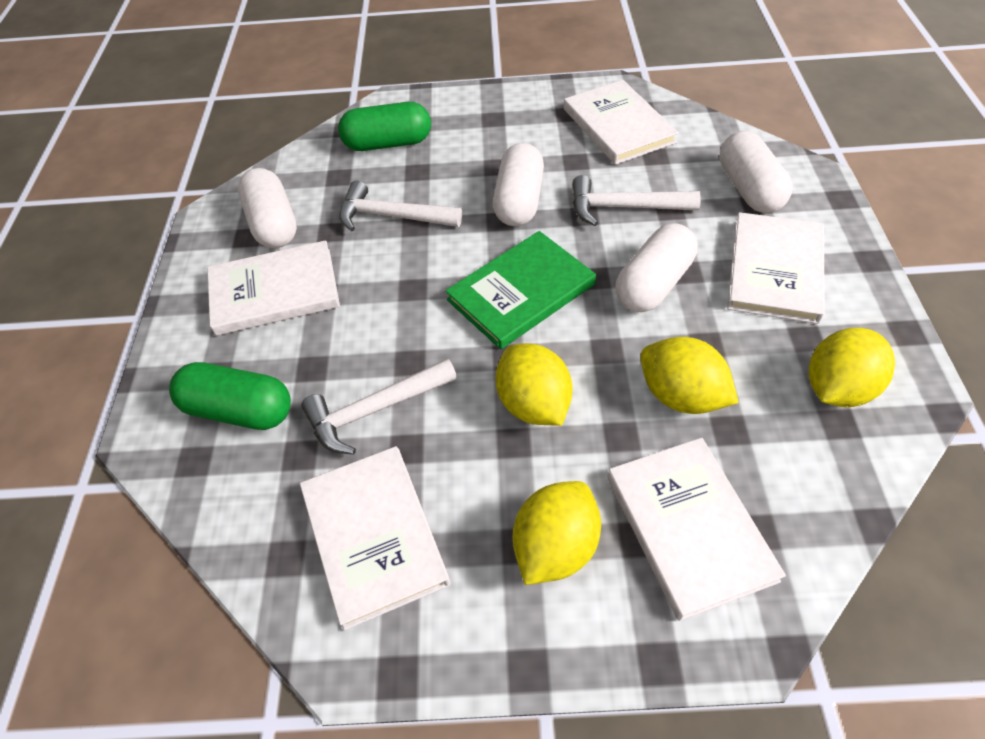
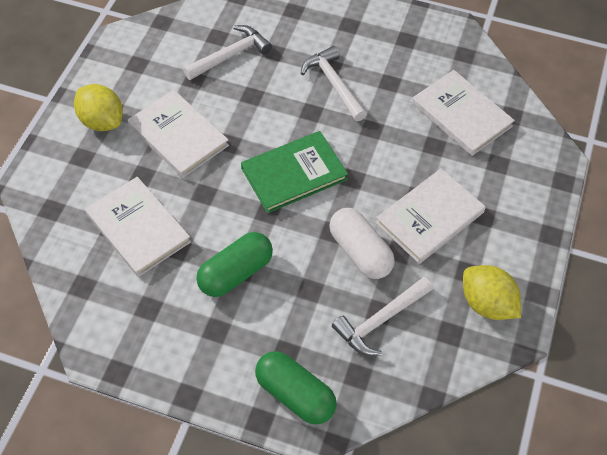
white book: [207,240,340,336] [300,446,450,630] [564,80,679,165] [607,438,786,621] [727,212,825,324] = 5 -> [85,177,191,277] [128,90,229,178] [376,168,486,264] [412,70,515,156] = 4
white capsule: [238,168,297,248] [493,143,544,226] [615,223,698,312] [719,131,793,213] = 4 -> [329,208,395,279] = 1
yellow lemon: [495,343,573,426] [513,481,601,585] [640,337,739,414] [809,328,895,407] = 4 -> [74,84,123,131] [463,265,521,320] = 2

